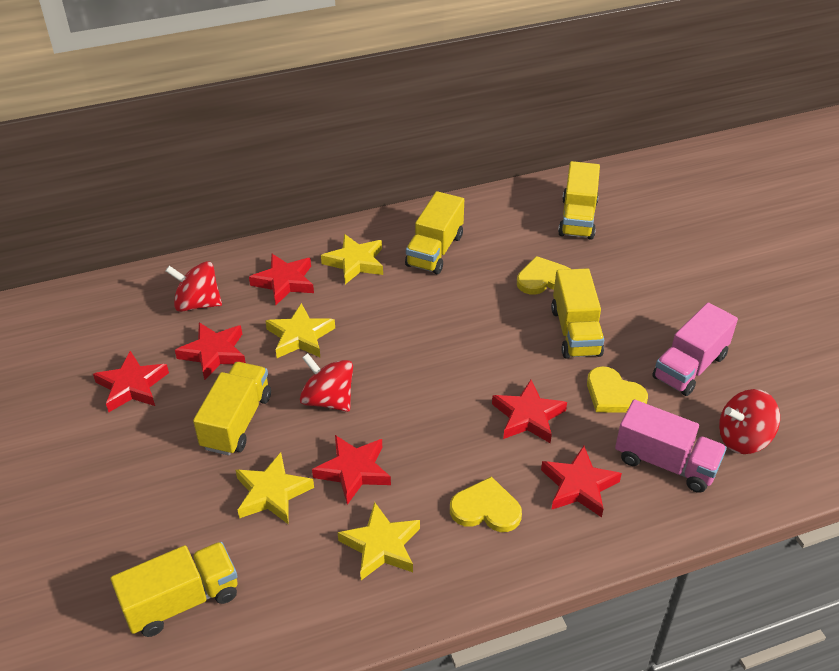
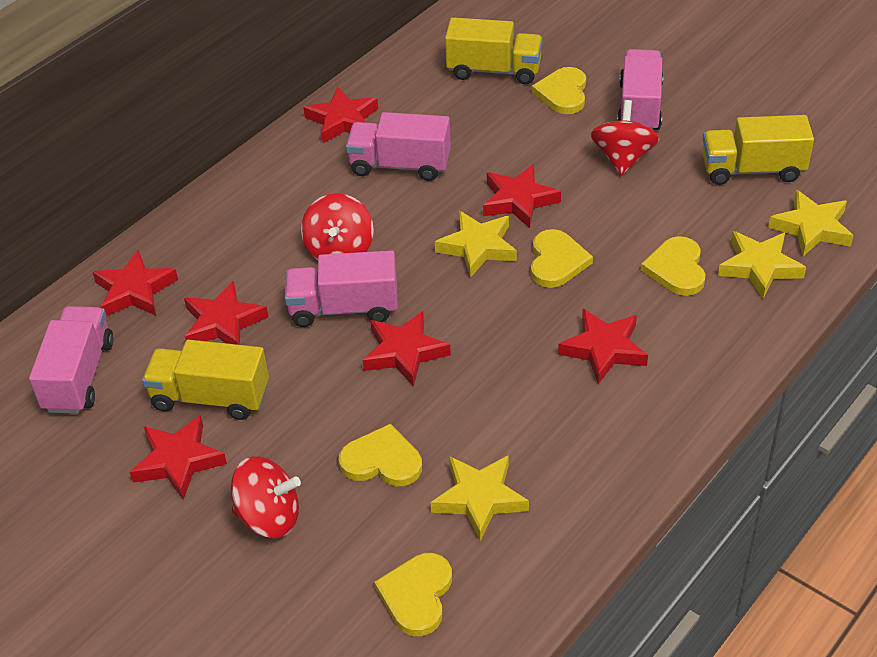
pink truck: [615,400,727,493] [652,303,738,396] = 2 -> [29,306,114,414] [285,250,398,327] [346,112,451,181] [617,49,663,130] = 4
red star: [93,351,169,412] [175,322,246,380] [249,254,314,305] [312,435,391,505] [492,380,567,443] [541,446,622,518] = 6 -> [93,250,178,316] [130,415,227,500] [184,281,268,345] [303,87,378,143] [362,311,451,387] [483,164,561,228] [558,309,648,384] = 7
yellow heart: [450,476,522,532] [517,256,570,295] [587,366,648,413] = 3 -> [339,424,422,486] [374,553,452,636] [531,229,593,288] [532,67,586,114] [641,236,706,296] = 5
yellow truck: [111,542,238,637] [193,362,271,456] [405,191,464,274] [551,268,604,359] [558,161,600,240] = 5 -> [142,340,269,420] [445,17,542,84] [702,115,814,185] = 3

